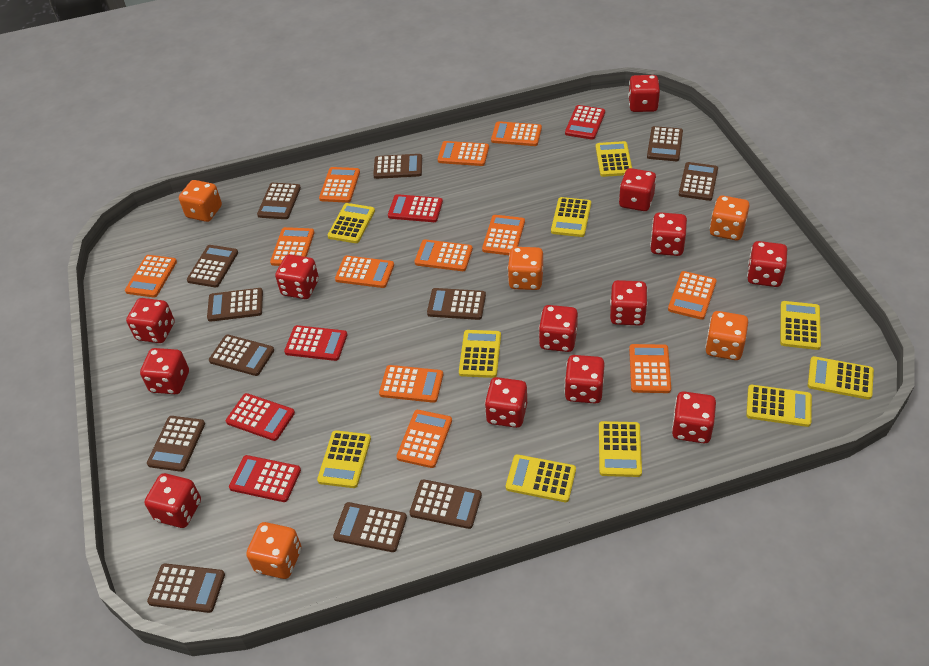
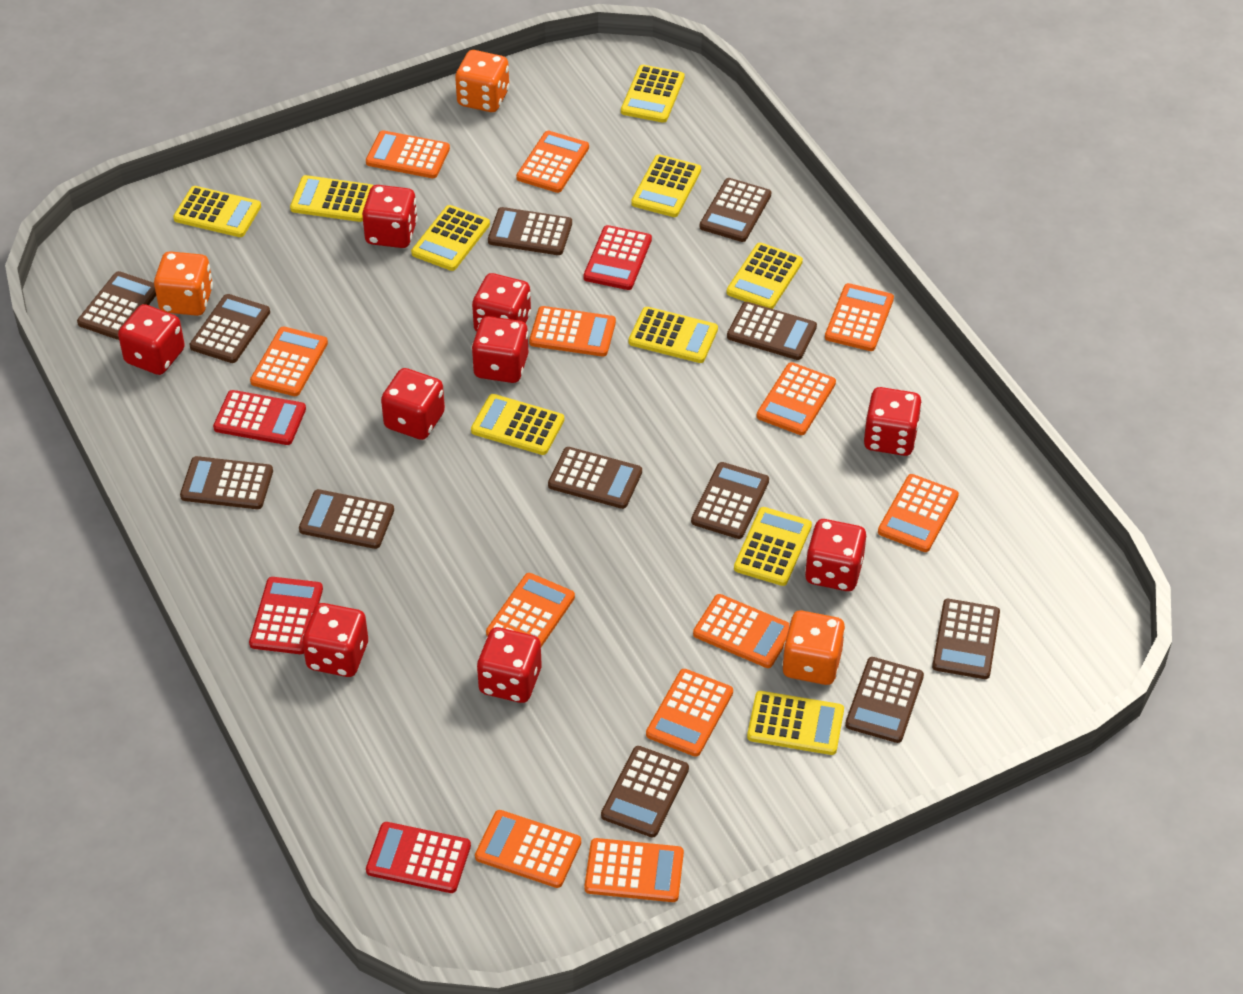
orange dice: [179,180,222,222] [246,522,301,579] [508,247,543,290] [705,311,748,360] [710,196,749,240] = 5 -> [154,251,213,316] [455,50,509,112] [782,611,845,685] = 3
red calculator: [226,393,295,441] [229,455,301,502] [284,325,347,361] [388,194,443,222] [565,105,605,140] = 5 -> [213,390,306,445] [249,577,323,654] [366,822,471,893] [583,225,652,290] = 4
red dice: [126,298,175,343] [140,348,189,394] [144,473,201,528] [275,254,319,299] [485,377,527,428] [539,305,578,352] [564,355,605,404] [610,280,648,326] [619,168,656,211] [628,75,660,112] [650,212,687,256] [672,391,716,443] [747,241,787,287] = 13 -> [118,304,185,375] [302,603,368,677] [362,185,418,248] [381,368,445,440] [471,316,529,383] [472,273,531,332] [477,627,541,703] [805,519,866,591] [864,387,922,456] = 9

